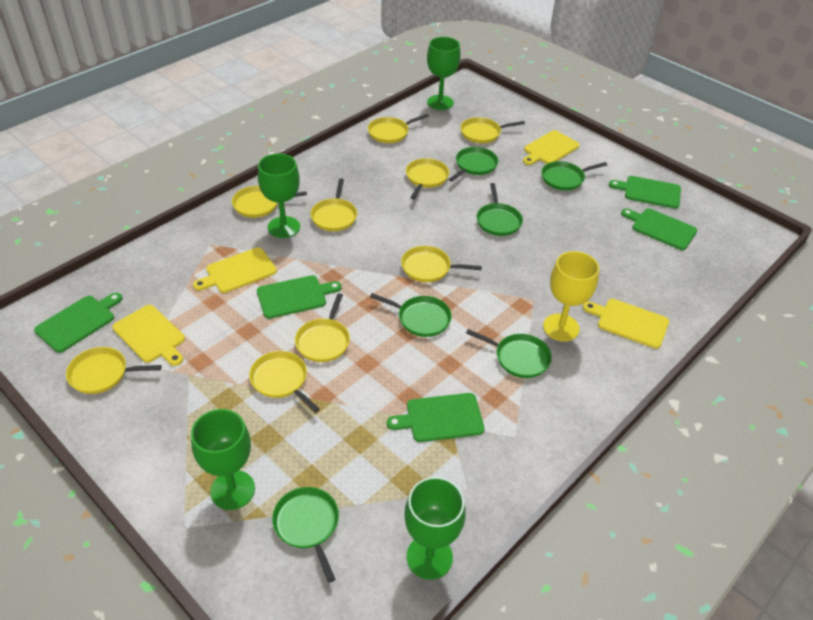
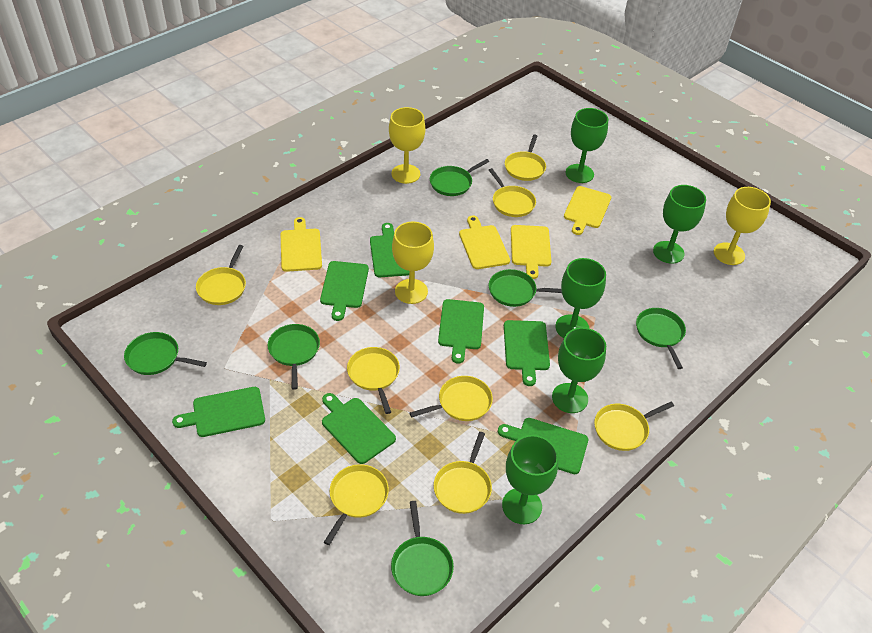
green cutting board: [34,293,122,353] [257,275,342,319] [387,393,485,442] [609,176,681,209] [621,208,697,250] = 5 -> [172,387,265,437] [320,261,369,321] [322,393,396,464] [370,223,409,277] [438,299,484,364] [498,418,588,474] [504,320,550,386] = 7
green goblet: [191,409,255,510] [258,153,300,238] [404,477,466,580] [427,37,461,110] = 4 -> [502,435,558,524] [552,327,606,413] [555,258,606,338] [566,108,608,183] [653,185,706,264] = 5
yellow goblet: [543,251,599,341] = 1 -> [389,107,425,184] [392,222,434,304] [714,187,771,265] = 3
yellow pan: [66,347,162,394] [232,186,307,218] [249,351,320,413] [295,293,350,362] [311,178,357,231] [368,114,429,143] [401,246,482,282] [406,158,449,199] [460,117,525,143] = 9 -> [196,245,246,305] [324,464,389,545] [347,347,400,414] [410,376,493,421] [434,432,492,514] [489,168,536,217] [505,135,546,181] [594,402,674,451] = 8

